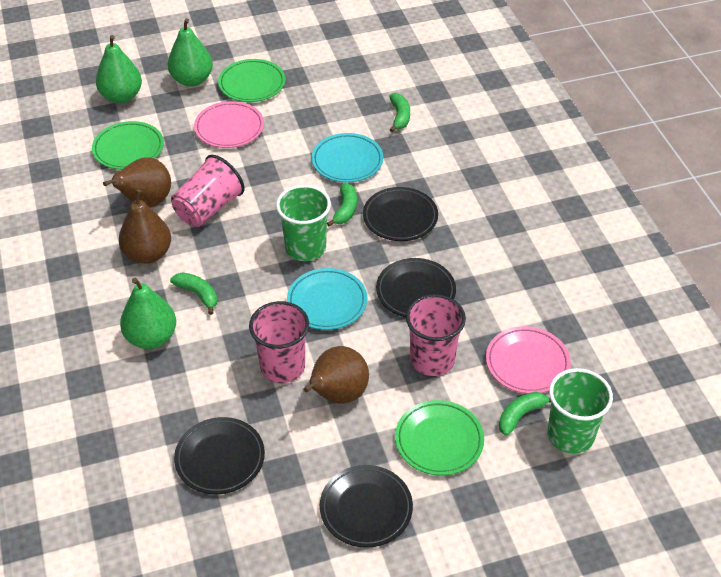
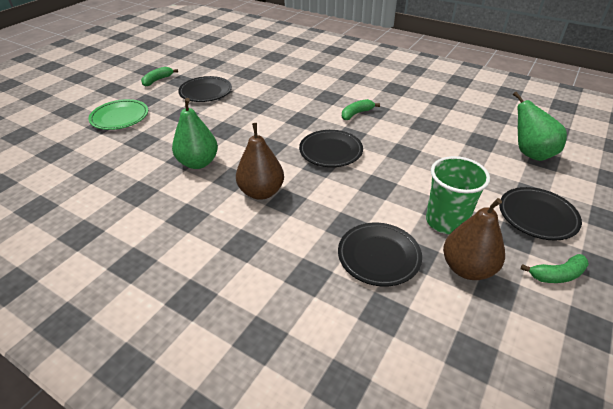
brown pear: [103,158,171,207] [119,189,171,264] [304,346,369,404] = 3 -> [236,123,284,200] [443,198,505,280] = 2
green banana: [170,272,217,315] [327,183,357,226] [389,93,410,132] [499,392,551,436] = 4 -> [141,67,178,87] [342,99,380,120] [521,254,589,283] = 3
green cup: [276,185,331,261] [547,368,613,454] = 2 -> [426,156,490,234] = 1
green pear: [96,35,142,103] [120,278,176,349] [168,18,213,87] = 3 -> [172,98,218,169] [513,92,567,161] = 2
green plate: [92,121,164,170] [218,59,285,102] [395,400,484,476] = 3 -> [88,99,148,130] = 1
pink cup: [171,155,245,227] [249,301,309,383] [406,294,466,376] = 3 -> none = 0
pink plate: [194,101,264,148] [486,326,571,394] = 2 -> none = 0
turquoise plate: [287,268,367,330] [312,133,384,183] = 2 -> none = 0

